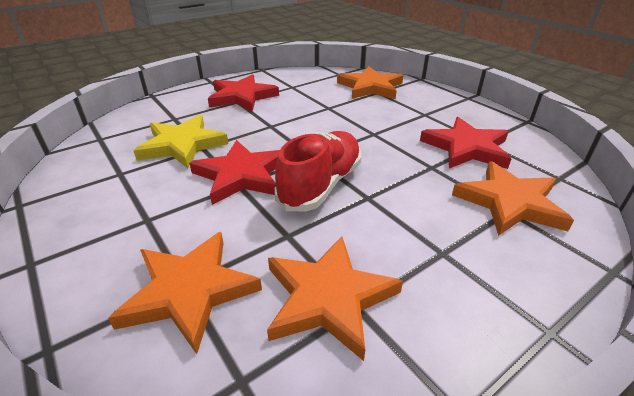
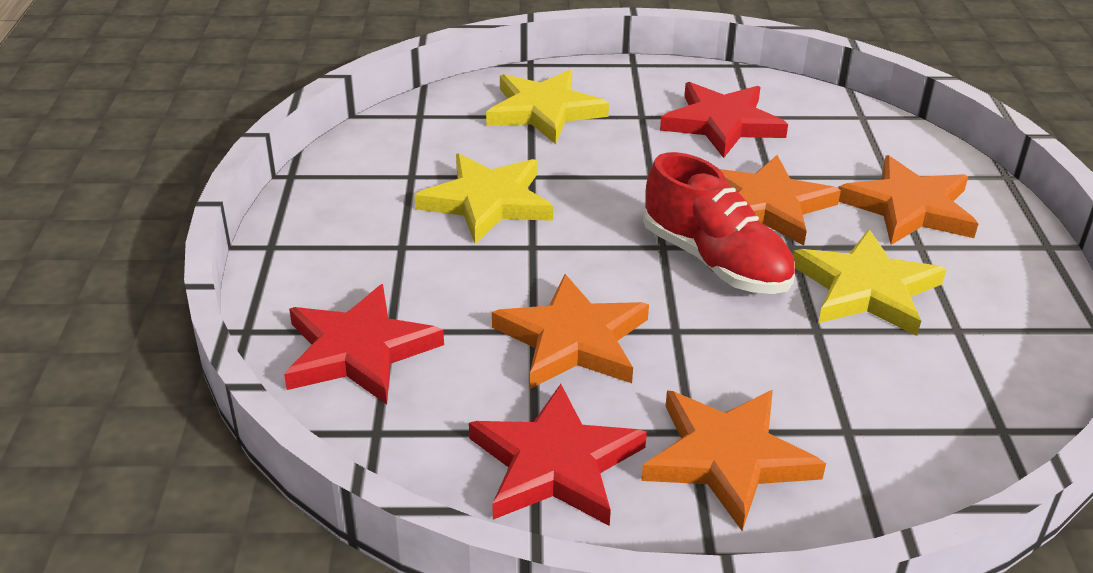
yellow star: [133,115,228,168] = 1 -> [415,153,553,244] [486,70,609,144] [793,229,946,336] = 3

